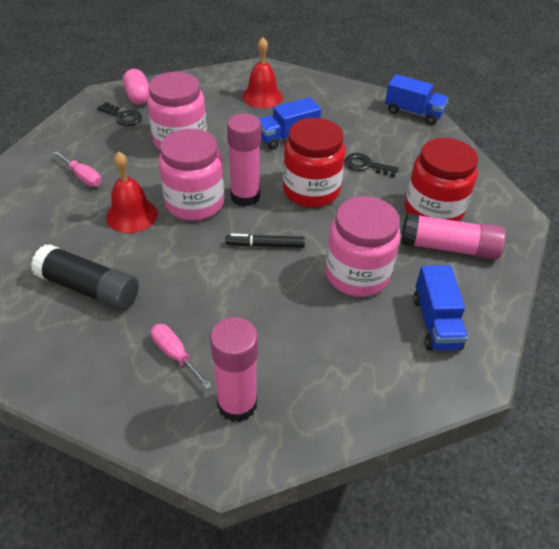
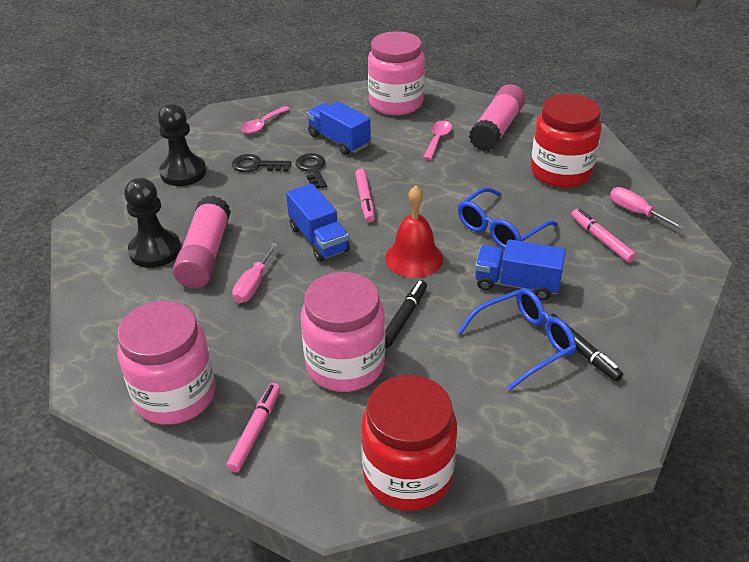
black glue stick: [31,244,139,311] = 1 -> none = 0
black marker: [225,234,305,248] = 1 -> [385,280,427,348] [546,314,623,382] = 2
black pawn: none = 0 -> [124,178,181,268] [158,103,206,186] = 2
blue glasses: none = 0 -> [457,288,576,391] [458,187,558,249] = 2
pink capsule: [123,69,149,105] = 1 -> none = 0
pink glue stick: [210,317,258,422] [227,113,261,207] [401,213,506,260] = 3 -> [173,196,231,288] [469,84,526,151] = 2
pink marker: none = 0 -> [226,383,281,472] [355,168,375,222] [571,209,636,263] = 3
pink spoon: none = 0 -> [241,106,290,134] [423,121,452,160] = 2
red bell: [106,151,158,233] [242,37,283,108] = 2 -> [385,186,443,278] = 1

